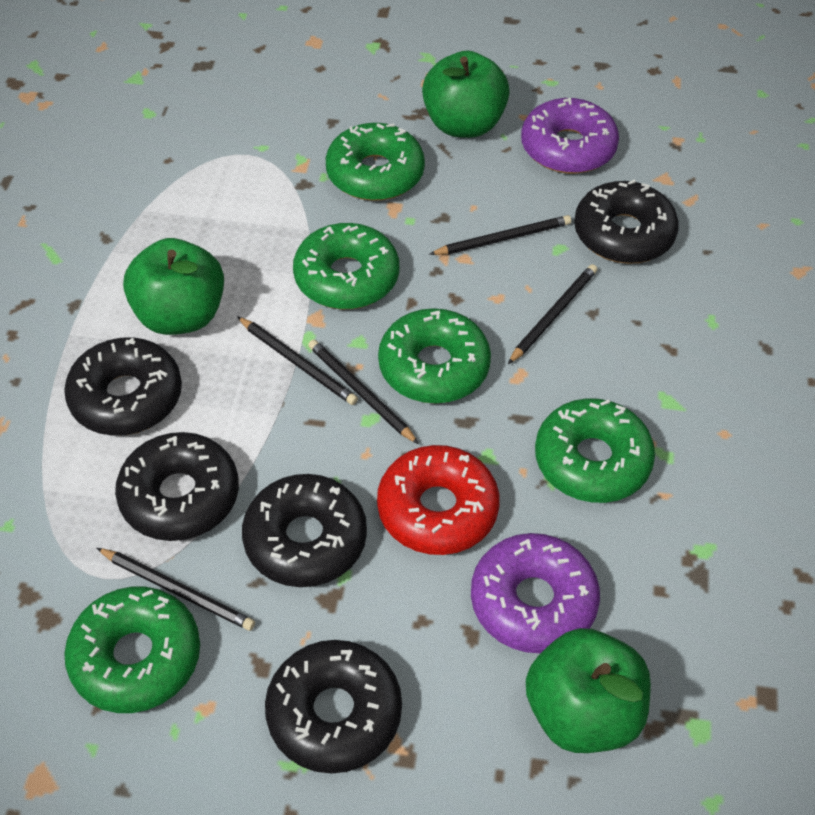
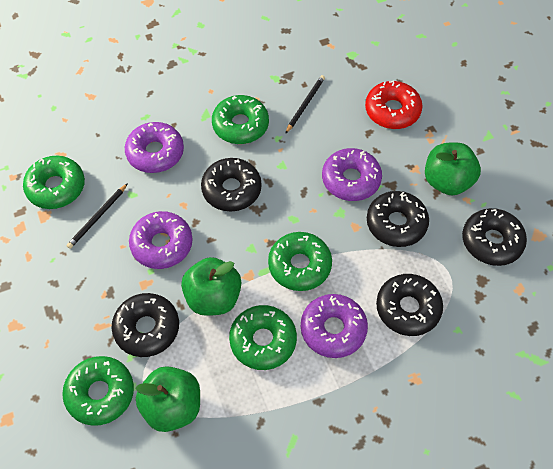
black pencil: [97,548,255,631] [237,316,358,405] [308,339,419,444] [429,215,571,255] [508,264,597,364] = 5 -> [66,183,128,249] [285,75,325,134] = 2
purple donut: [471,533,600,653] [521,98,619,174] = 2 -> [125,122,184,173] [129,211,193,269] [301,294,368,358] [322,148,382,201] = 4

